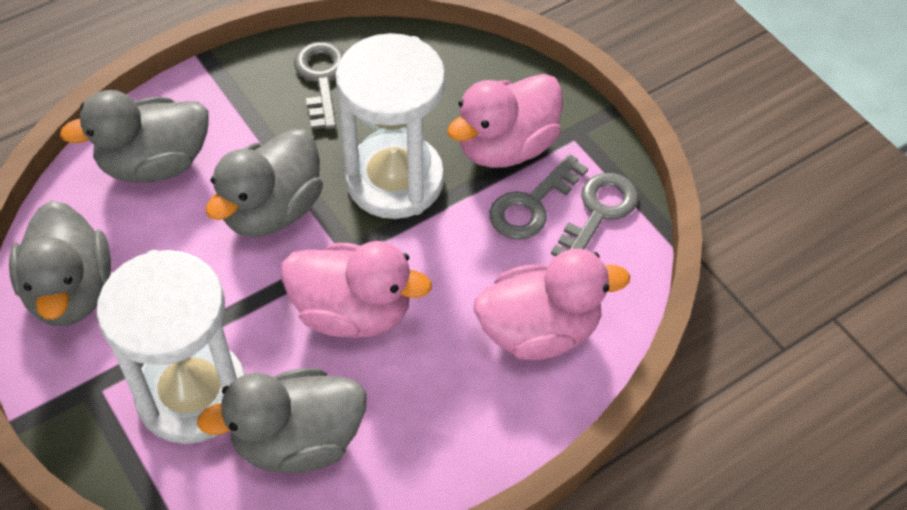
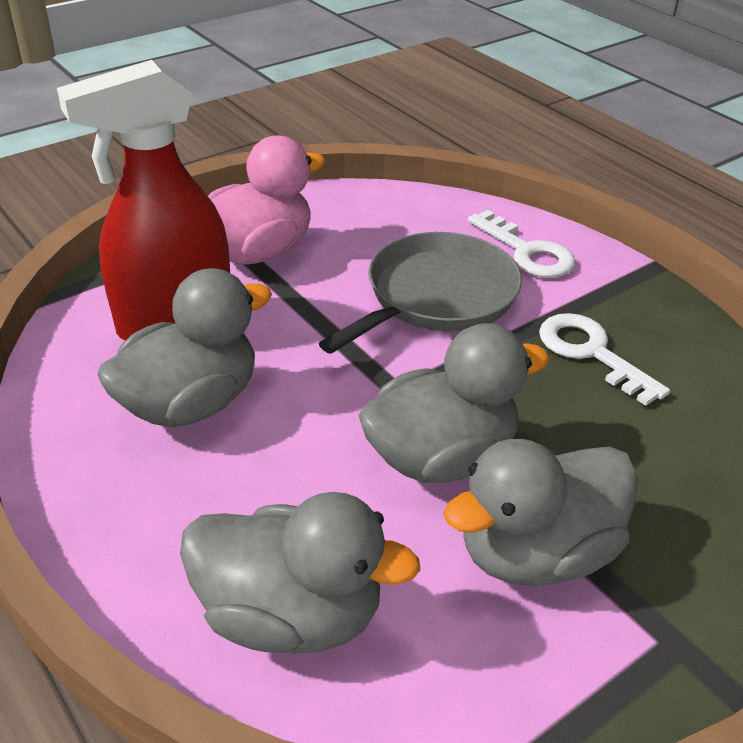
grey key: [294,42,344,130] [489,154,588,240] [551,173,638,256] = 3 -> none = 0
grey pan: none = 0 -> [319,232,522,354] = 1
pink duck: [281,241,432,338] [447,74,563,168] [474,249,630,360] = 3 -> [208,135,326,265] = 1
red spray bottle: none = 0 -> [57,60,230,341] = 1
white hourglass: [97,250,245,444] [335,33,445,219] = 2 -> none = 0
white key: none = 0 -> [468,210,575,278] [539,313,670,406] = 2

